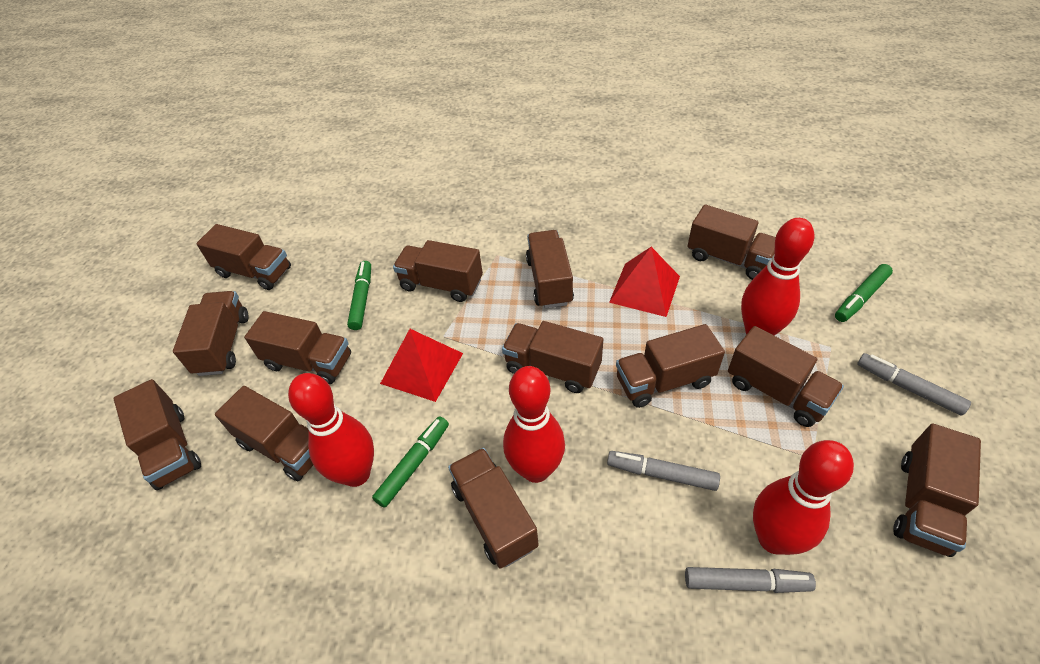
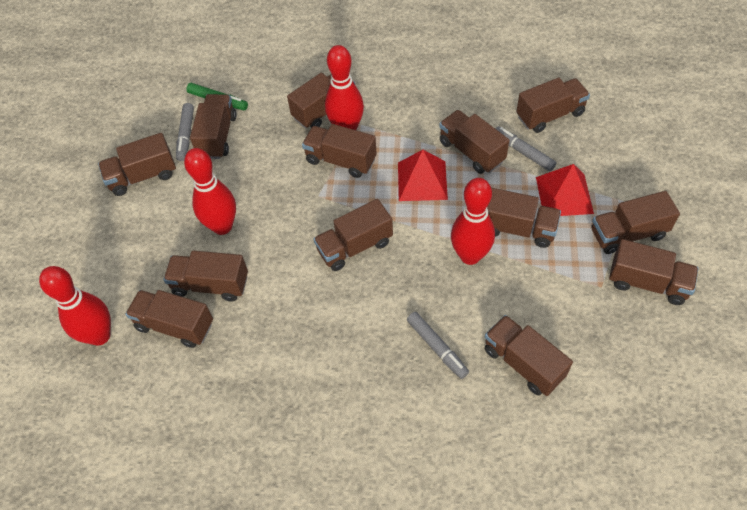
green marker: [347,261,371,330] [372,416,449,508] [835,264,893,322] = 3 -> [186,83,248,110] = 1

